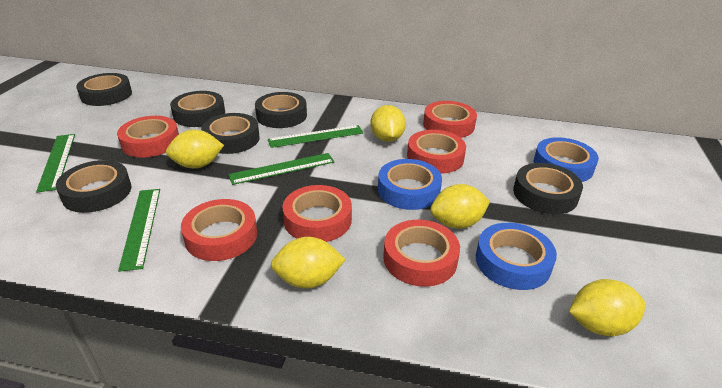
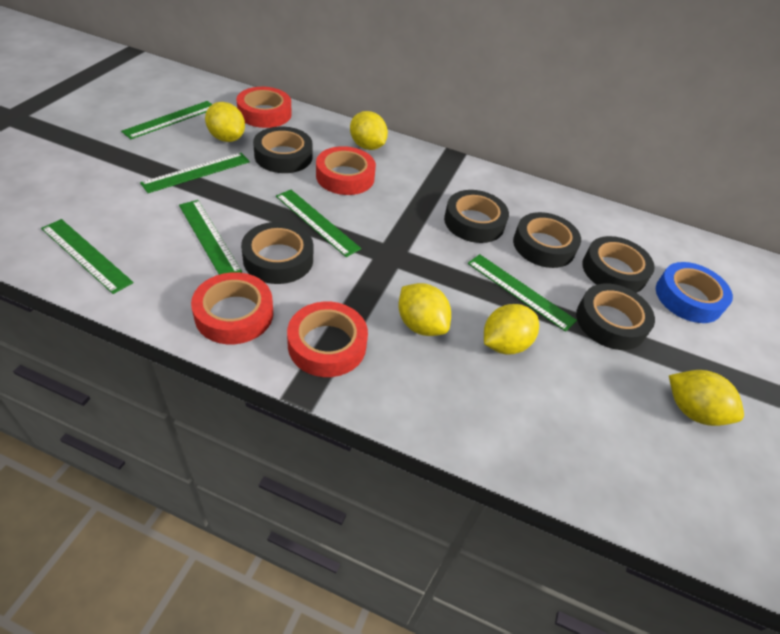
blue tape: [378,159,442,210] [476,223,557,290] [534,137,599,182] = 3 -> [656,262,733,323] = 1
green ruler: [36,134,75,193] [118,189,160,272] [228,153,334,185] [268,125,364,148] = 4 -> [41,219,134,294] [121,101,212,139] [140,153,250,193] [179,200,242,275] [276,190,361,257] [468,254,577,332] = 6
red tape: [117,116,179,158] [181,199,257,261] [283,185,352,242] [383,220,460,287] [407,130,466,174] [423,101,477,138] = 6 -> [191,272,273,344] [236,87,292,128] [287,302,368,377] [316,146,376,195] = 4

